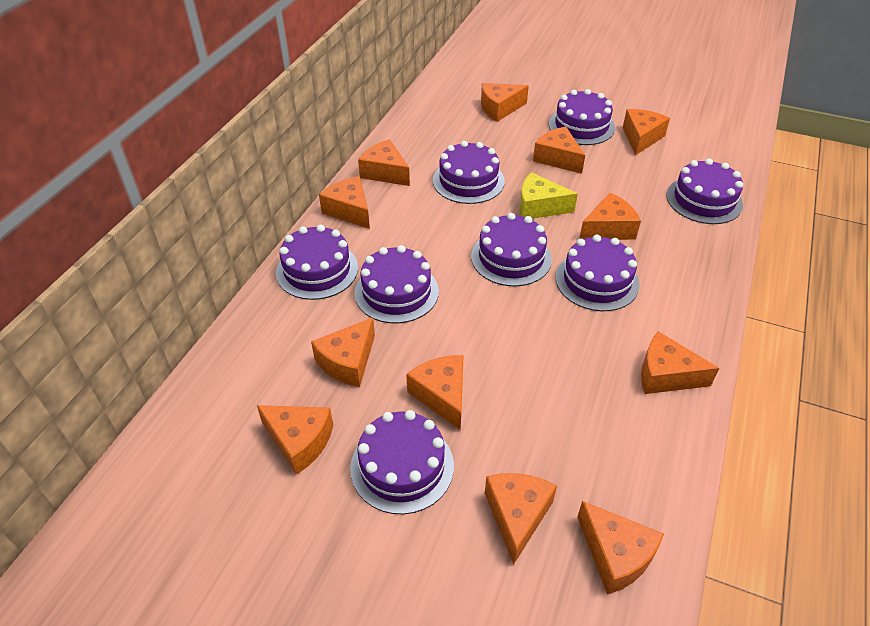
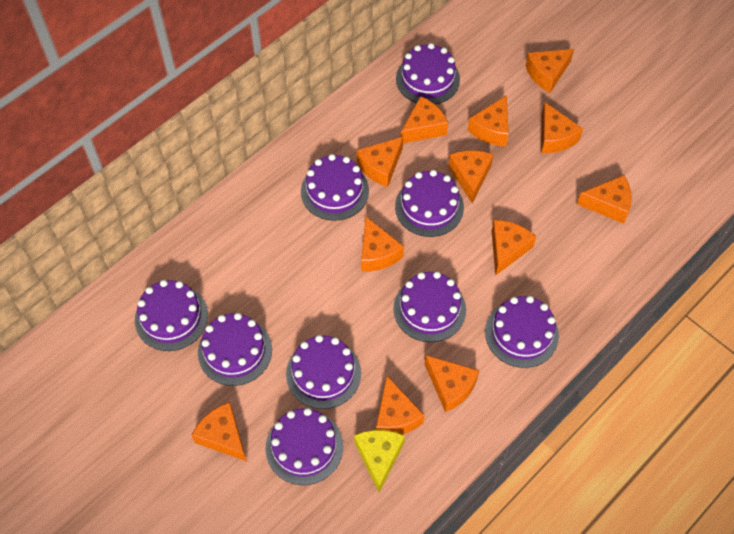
purple cake: [276,224,358,300] [350,410,454,514] [355,245,439,323] [433,141,505,204] [471,213,552,286] [549,89,615,145] [555,235,640,311] [666,158,743,224] = 8 -> [135,280,208,351] [198,313,272,386] [266,408,343,485] [286,335,361,409] [301,154,369,221] [393,271,466,342] [395,170,464,237] [396,43,460,104] [485,296,559,368] = 9

